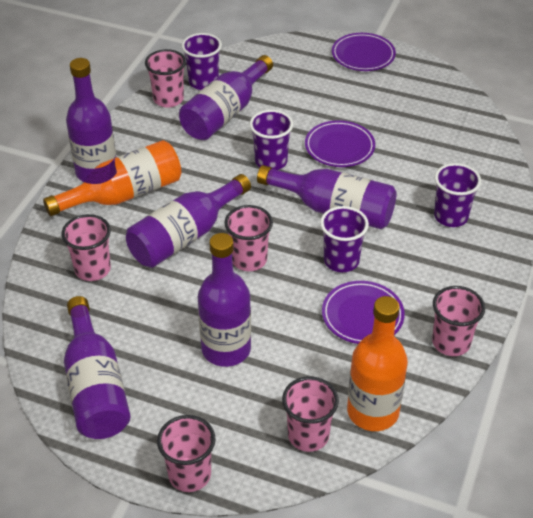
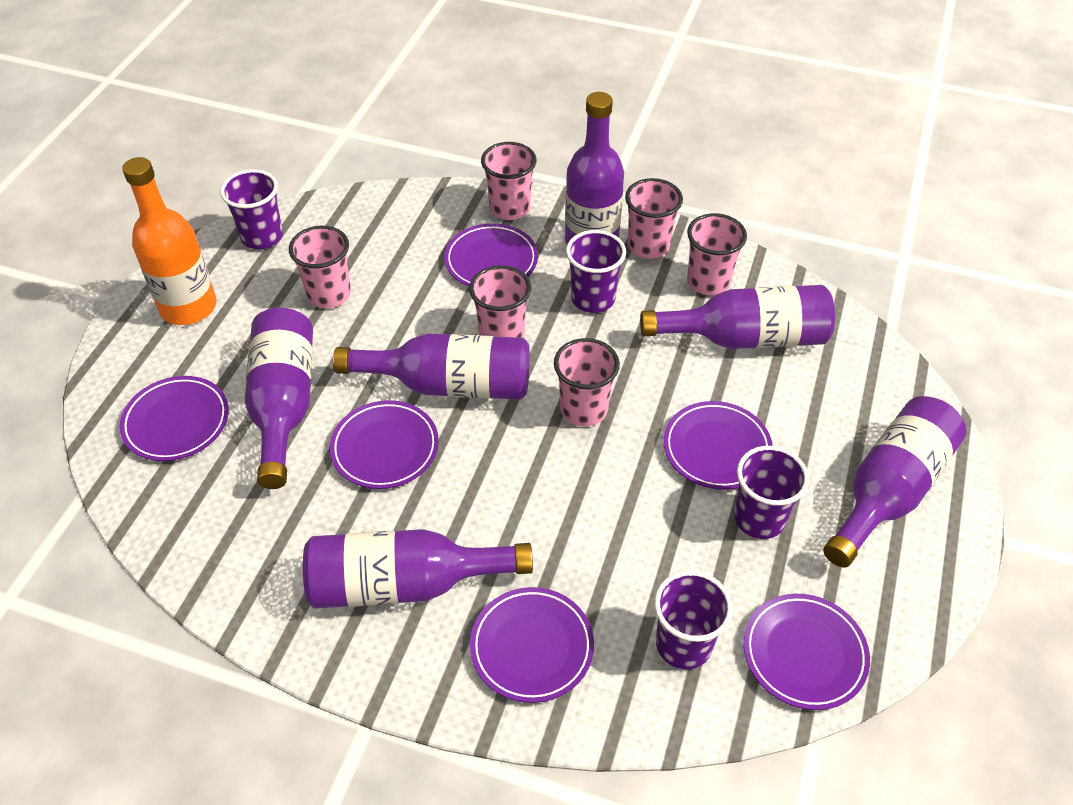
orange bottle: [43,140,181,216] [347,296,408,431] = 2 -> [122,157,217,325] = 1
purple plate: [305,120,375,167] [322,281,405,344] [332,33,396,71] = 3 -> [120,376,229,461] [330,400,439,489] [444,223,538,286] [470,587,594,703] [664,401,773,490] [744,594,870,710] = 6

